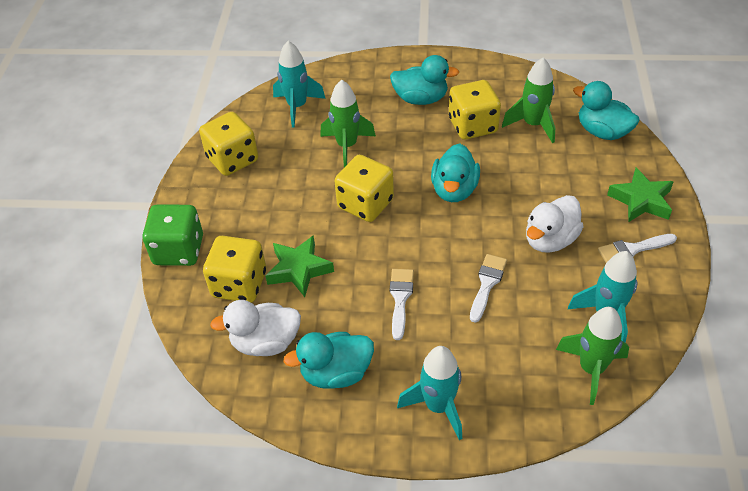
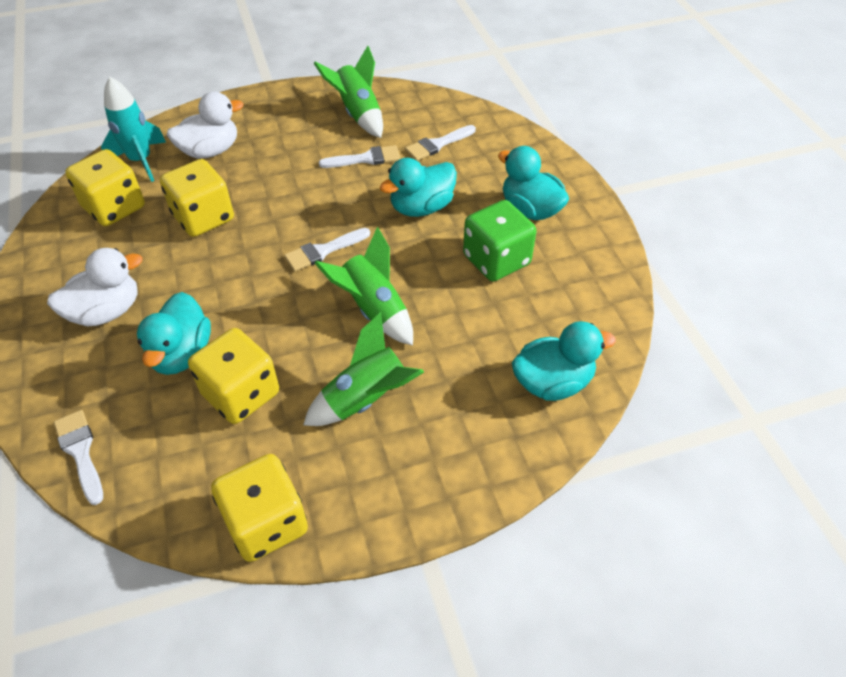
green star: [265,235,334,297] [607,168,674,222] = 2 -> none = 0
turquoise rocket: [273,41,326,127] [397,346,462,440] [568,251,637,343] = 3 -> [101,77,166,182] = 1
white brush: [390,269,414,340] [470,254,507,322] [598,234,677,263] = 3 -> [54,410,103,505] [284,228,370,271] [319,145,400,168] [405,125,476,161] = 4

